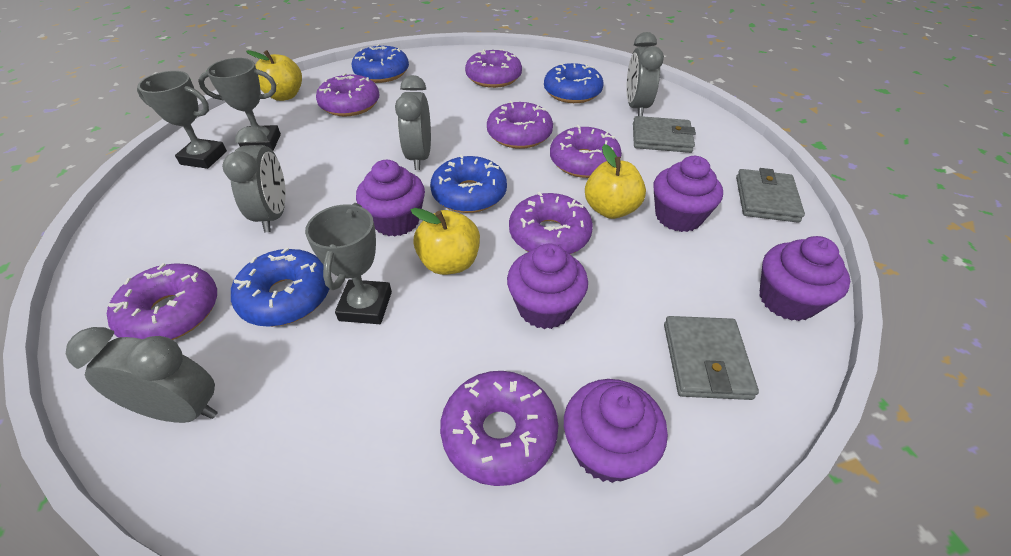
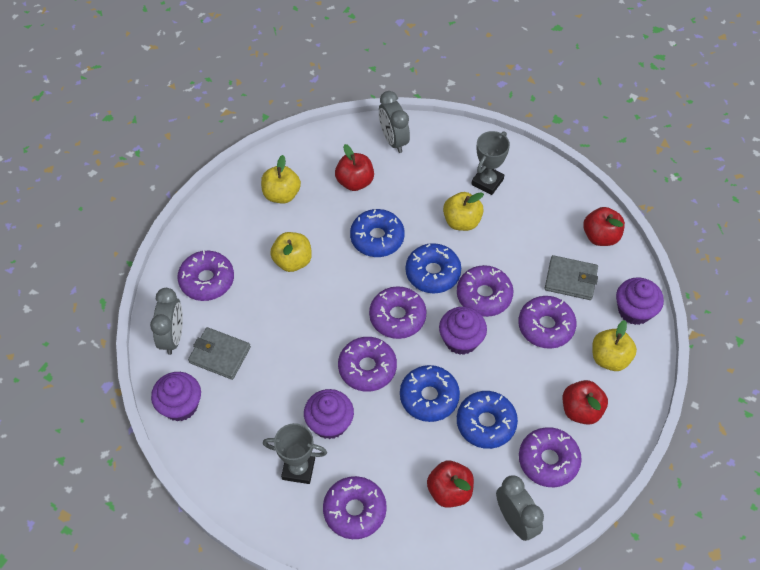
grey clock: [66,327,218,423] [222,126,286,232] [395,75,431,170] [626,32,664,116] = 4 -> [150,288,183,355] [379,91,410,153] [496,475,544,541] = 3
grey trophy: [137,71,227,169] [198,58,281,151] [305,203,392,324] = 3 -> [263,423,327,484] [471,131,510,195] = 2
grey wallet: [633,116,696,153] [664,316,759,400] [736,168,805,223] = 3 -> [188,327,251,380] [545,255,598,300] = 2
purple cupcake: [356,160,425,237] [507,244,588,329] [564,379,668,483] [654,156,723,232] [760,236,850,321] = 5 -> [151,372,201,421] [304,389,354,439] [439,307,487,355] [616,277,664,325] = 4
red apple: none = 0 -> [335,144,374,191] [427,461,474,508] [563,380,608,425] [583,207,625,246] = 4
yellow apple: [246,50,302,101] [411,208,480,275] [585,144,646,219] = 3 -> [261,155,301,204] [270,232,312,272] [443,192,484,231] [592,320,637,371] = 4

